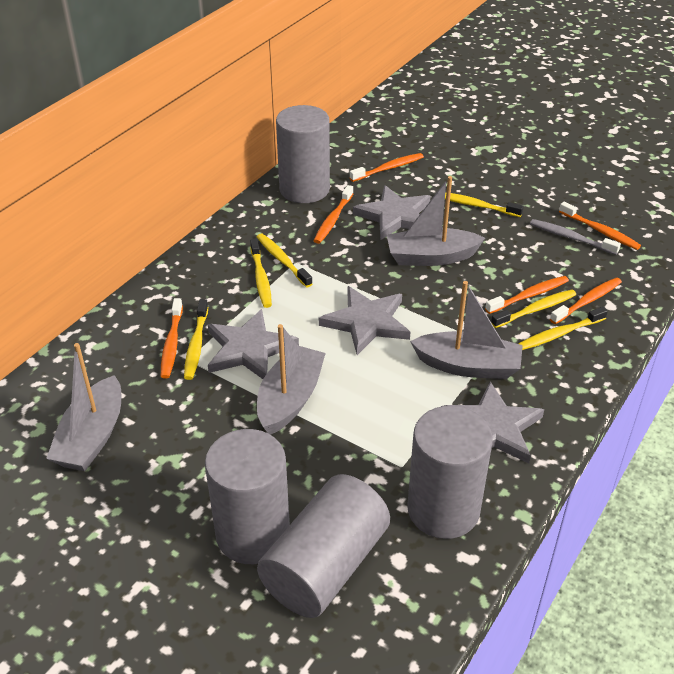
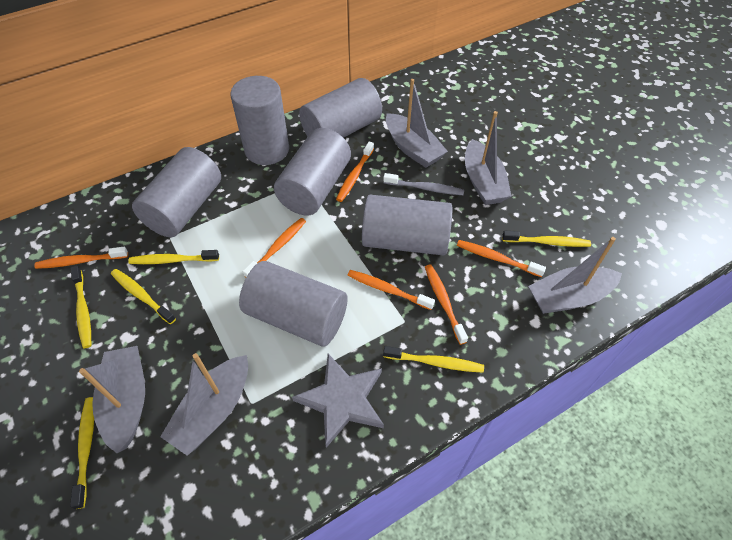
grey boat: [46,343,121,471] [257,324,326,435] [387,176,485,266] [410,281,523,379] = 4 -> [79,346,145,453] [160,353,248,456] [386,79,448,168] [465,111,512,205] [528,237,622,314] = 5
grey cylinder: [205,429,290,564] [257,474,390,618] [276,105,330,203] [407,406,493,539] = 4 -> [132,147,221,237] [230,76,289,165] [239,261,348,347] [274,128,351,215] [299,78,382,138] [362,195,453,255] = 6
grey star: [208,309,299,379] [319,286,410,355] [353,185,431,240] [444,382,544,463] = 4 -> [292,354,384,448] = 1

